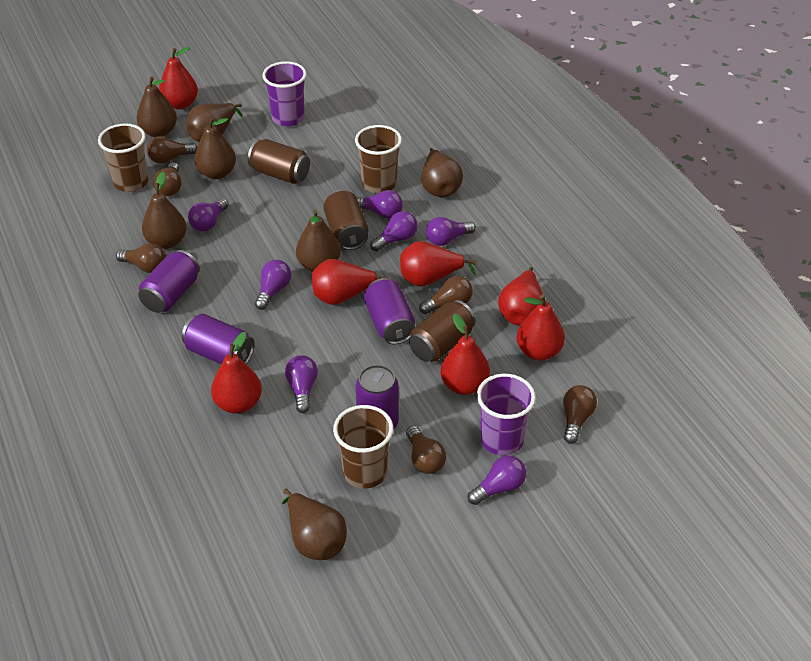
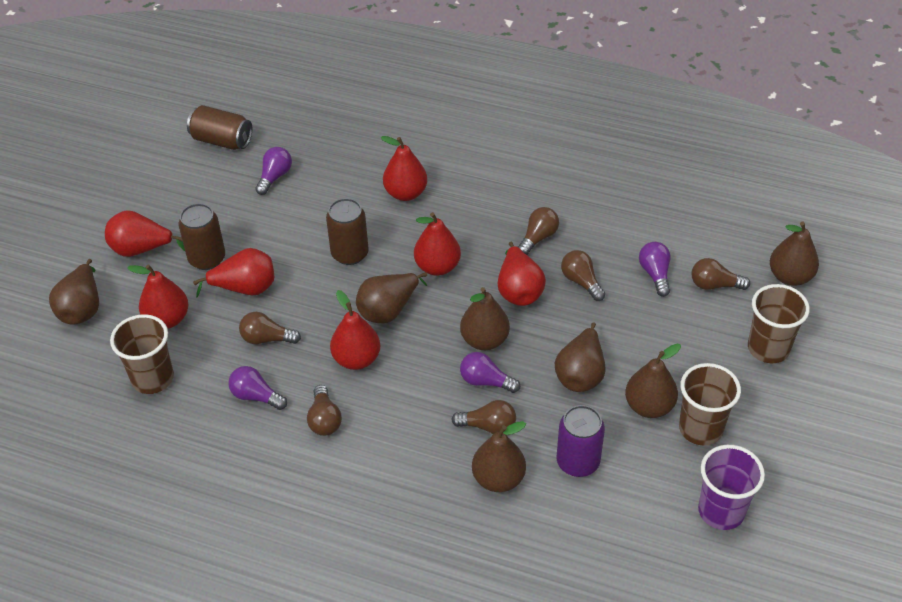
purple can: [138,250,200,313] [182,314,255,365] [355,365,399,430] [364,278,415,345] = 4 -> [557,405,605,477] = 1
purple cup: [262,61,307,127] [477,374,536,455] = 2 -> [698,445,765,530] = 1
purple light bulb: [188,198,229,231] [255,260,291,310] [285,355,318,413] [357,190,403,219] [370,211,417,251] [426,217,476,246] [468,455,526,505] = 7 -> [228,366,287,410] [255,147,292,195] [460,352,520,393] [639,242,671,297] = 4

